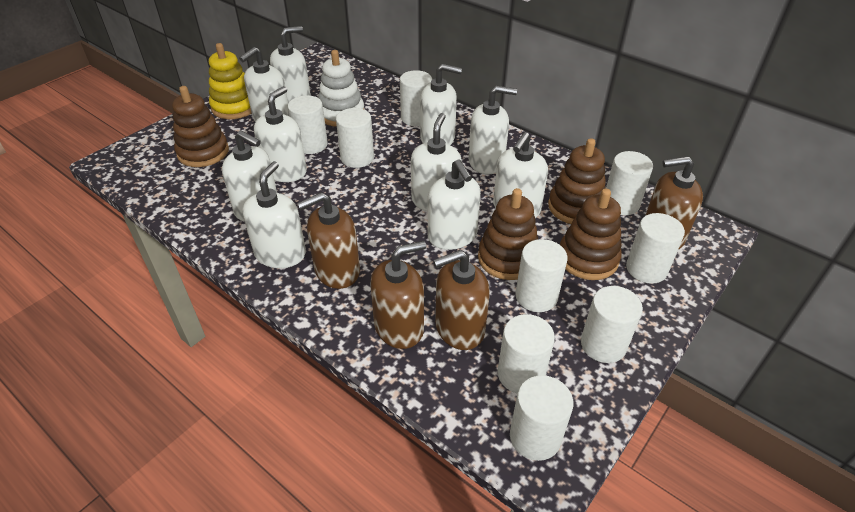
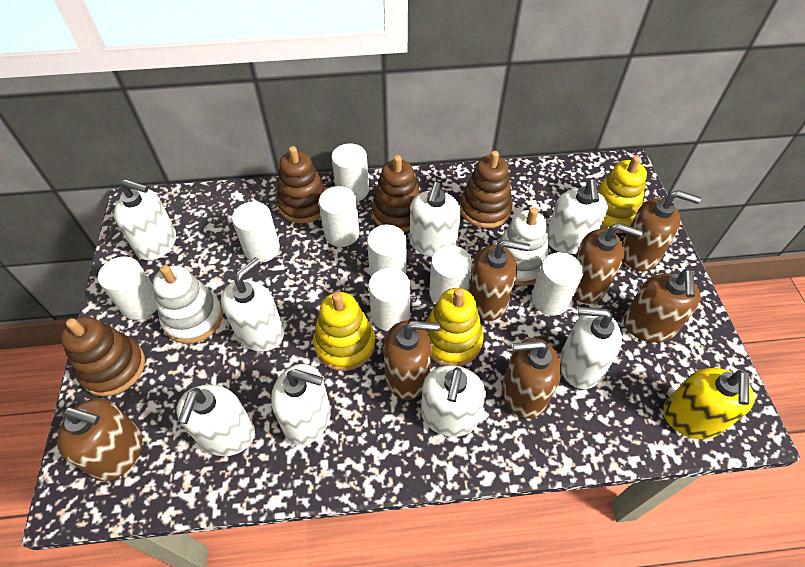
brown soap dispenser: [297,192,360,289] [370,241,426,349] [433,250,490,350] [645,156,703,250] = 4 -> [57,398,142,481] [383,320,440,400] [468,240,530,321] [502,338,562,419] [574,223,643,304] [622,190,701,271] [624,269,701,343] = 7
white cylinder: [288,95,328,154] [336,108,374,168] [400,70,432,126] [498,314,555,393] [510,375,574,461] [515,239,568,312] [581,286,643,363] [606,151,653,215] [626,213,685,284] = 9 -> [98,256,157,320] [232,201,280,263] [319,186,360,247] [331,143,369,202] [367,225,407,277] [368,268,411,331] [429,245,472,304] [532,252,583,316] = 8
white soap dispenser: [222,130,277,222] [239,47,289,122] [242,161,306,268] [254,86,307,182] [270,26,311,103] [411,113,462,212] [420,64,462,145] [428,159,481,250] [468,86,517,174] [493,132,548,218] = 10 -> [114,179,176,261] [176,384,255,456] [221,257,284,352] [271,364,331,445] [410,182,461,257] [421,365,486,437] [547,179,608,254] [560,307,622,389] = 8
white stacking toy: [318,50,364,127] = 1 -> [153,265,223,344] [496,207,549,286] = 2
yellow soap dispenser: none = 0 -> [663,368,755,439] = 1
yellow stacking toy: [209,43,252,119] = 1 -> [313,292,375,371] [426,288,484,366] [597,156,647,233] = 3

